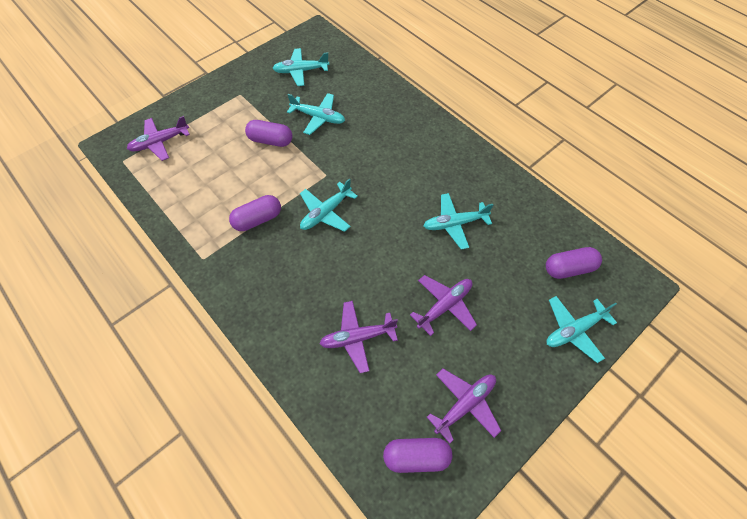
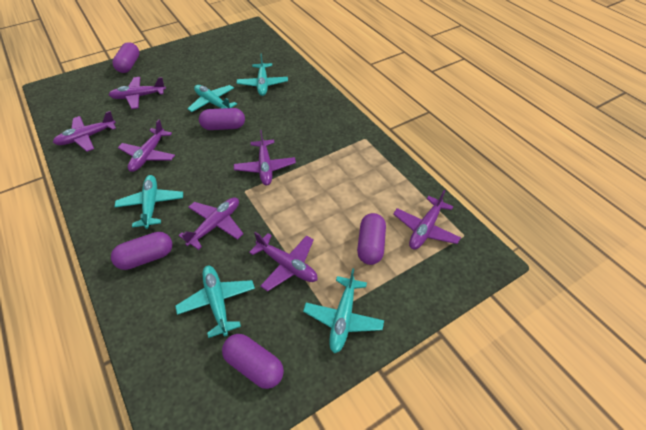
purple capsule: [229,195,281,231] [245,120,293,147] [383,438,452,473] [546,247,602,279] = 4 -> [111,232,172,270] [112,42,139,73] [199,108,245,130] [222,334,284,389] [357,213,386,265] = 5
purple plane: [127,116,190,161] [319,301,398,373] [410,275,477,336] [427,368,501,444] = 4 -> [53,111,116,152] [109,77,166,109] [118,119,175,172] [178,197,243,250] [234,130,296,185] [249,232,317,292] [393,190,461,250] = 7

